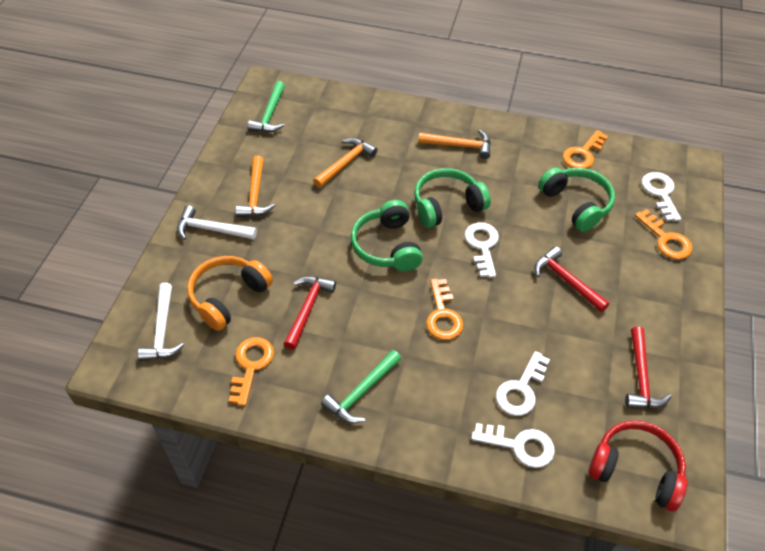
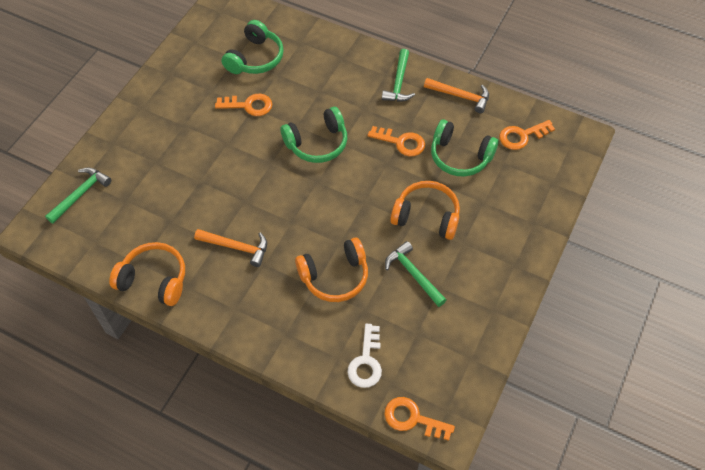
green hammer: [247,81,285,132] [321,350,401,423] = 2 -> [45,167,111,224] [382,49,415,102] [385,241,446,307] = 3
orange hammer: [235,156,275,217] [313,138,377,188] [418,130,491,159] = 3 -> [194,229,267,267] [424,78,489,113] = 2
orange headphones: [187,256,273,331] = 1 -> [109,242,185,306] [295,238,368,302] [390,181,460,240] = 3
red hammer: [284,276,336,350] [534,246,610,312] [625,327,672,408] = 3 -> none = 0
red headphones: [588,420,687,512] = 1 -> none = 0
white hammer: [138,283,184,361] [177,205,257,240] = 2 -> none = 0
white key: [465,222,499,278] [471,423,555,468] [496,351,550,416] [642,172,681,221] = 4 -> [347,324,382,388] = 1

